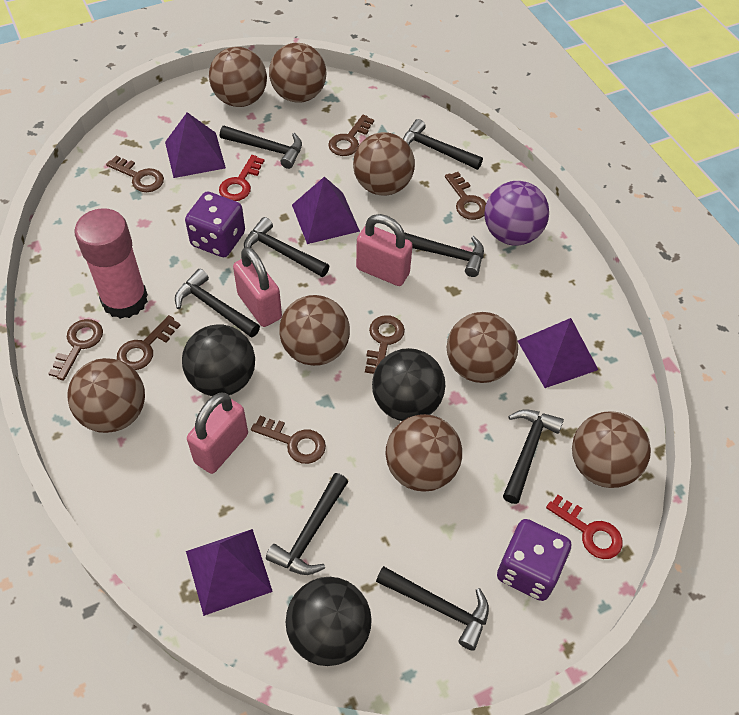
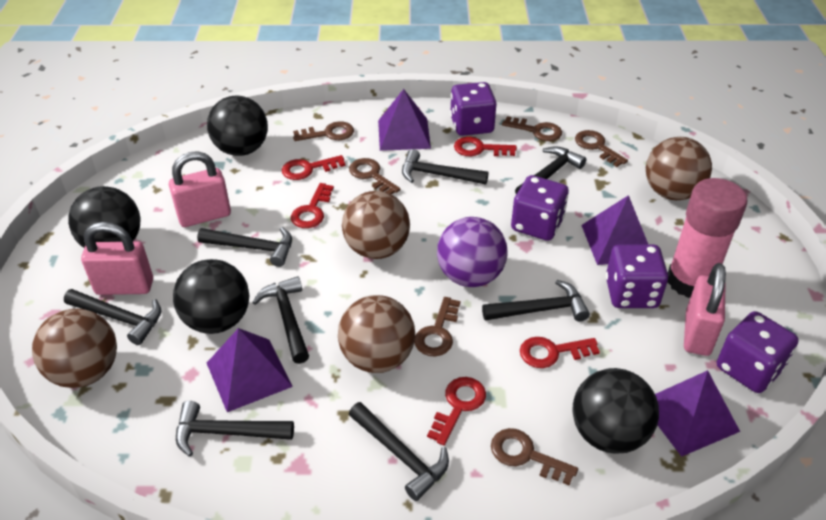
black ball: [182,324,255,396] [286,577,372,666] [372,348,445,421] = 3 -> [68,186,140,248] [173,259,249,334] [207,95,268,156] [573,368,659,454] = 4
brown ball: [68,358,145,433] [209,47,267,107] [269,43,327,103] [279,295,350,366] [353,132,415,196] [385,414,462,491] [447,312,518,383] [572,411,651,488] = 8 -> [32,309,117,388] [338,295,415,373] [342,191,410,259] [646,137,712,200] = 4
brown key: [48,319,103,381] [106,156,164,192] [117,315,181,370] [251,416,326,464] [328,115,374,156] [365,315,405,374] [445,172,486,220] = 7 -> [293,121,354,141] [349,158,401,195] [415,297,460,356] [491,428,578,485] [502,116,562,141] [575,130,628,167] = 6
purple dice: [185,191,245,257] [497,519,571,601] = 2 -> [450,82,497,136] [511,175,569,241] [606,244,668,308] [717,311,799,393] = 4
red key: [219,155,264,201] [546,495,623,559] = 2 -> [282,155,345,180] [291,183,334,228] [427,377,486,445] [454,137,517,156] [520,337,600,368] = 5

